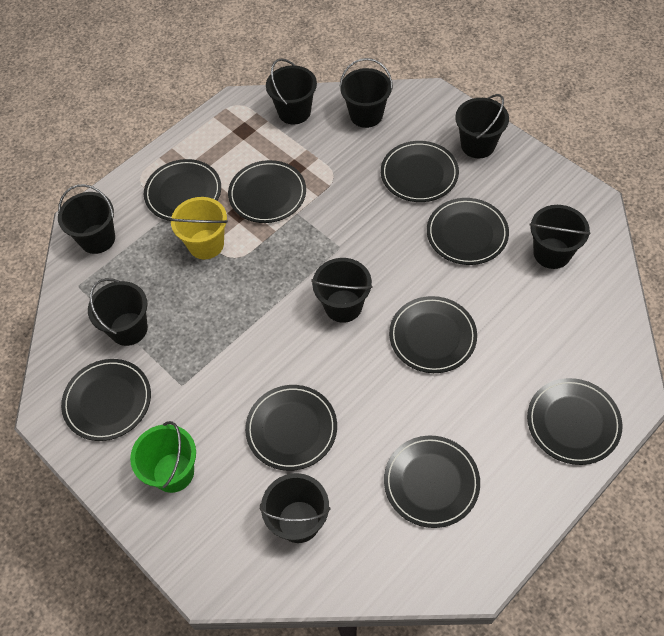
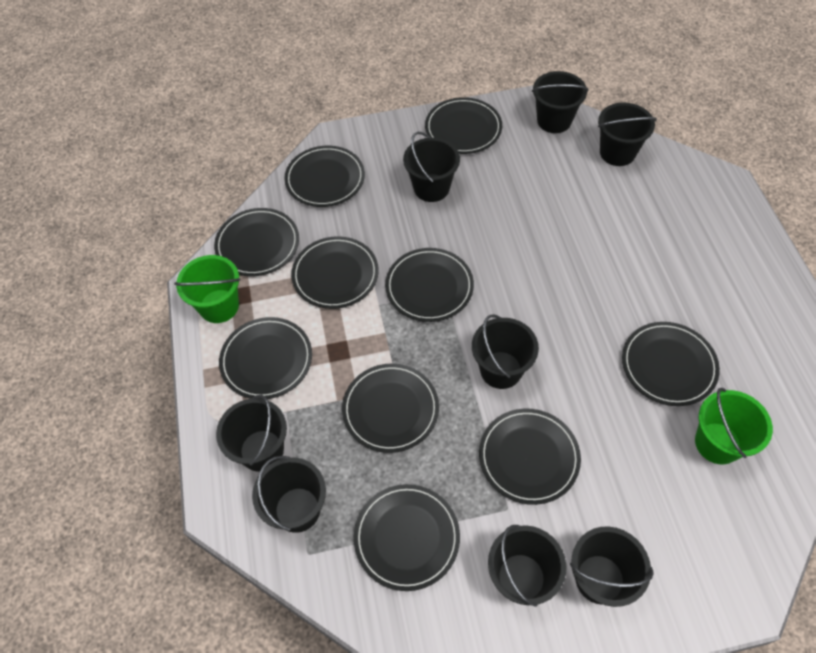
black plate: [61,359,151,441] [144,159,221,221] [228,160,306,223] [245,385,337,471] [381,141,459,202] [384,435,480,528] [389,296,477,373] [427,198,509,265] [527,378,623,465] = 9 -> [214,208,299,276] [219,317,312,399] [284,146,365,207] [291,236,379,309] [342,364,439,453] [354,484,460,591] [385,248,474,322] [425,97,502,154] [479,409,581,505] [622,322,720,406] = 10
green bucket: [130,421,196,493] = 1 -> [174,255,240,323] [695,388,773,464] = 2
yellow bucket: [169,197,228,259] = 1 -> none = 0

